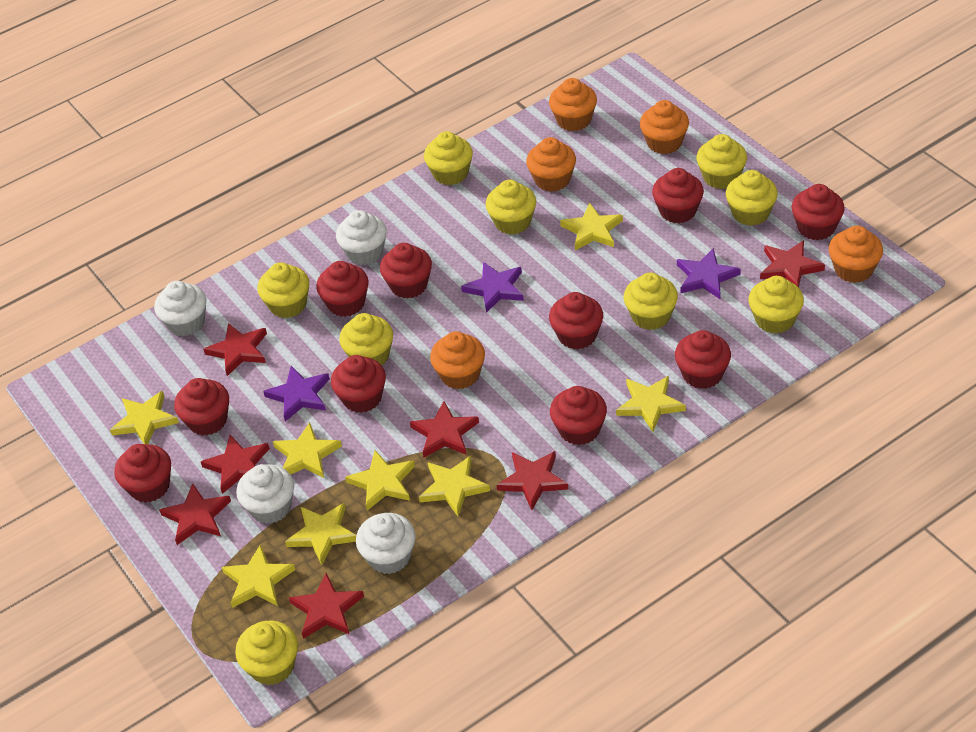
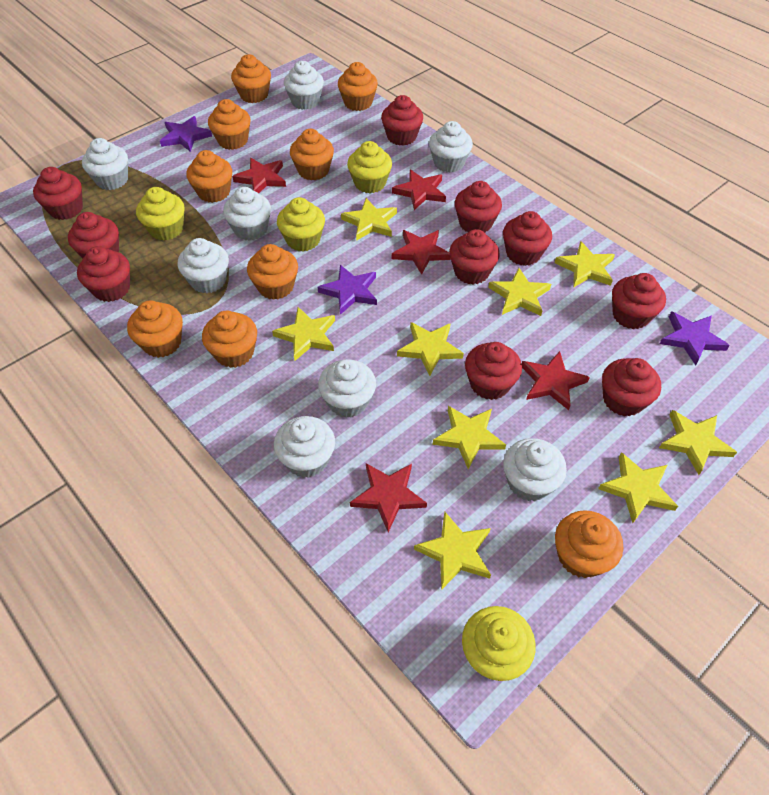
orange cupcake: [430,331,485,389] [526,137,576,192] [549,78,597,131] [640,100,689,154] [829,225,883,283] = 5 -> [127,301,183,358] [186,150,232,203] [202,311,257,368] [208,99,251,150] [231,54,271,103] [247,244,298,300] [290,129,334,180] [338,62,378,111] [555,510,623,578] = 9
red star: [159,483,231,545] [201,435,270,494] [203,323,267,376] [289,573,364,639] [410,401,479,458] [496,451,568,510] [760,240,825,287] = 7 -> [232,158,286,193] [350,463,427,532] [392,170,446,210] [392,230,451,275] [522,351,590,410] = 5
white cupcake: [154,281,207,336] [236,464,294,524] [336,210,387,265] [356,513,416,574] = 4 -> [82,138,128,190] [178,238,229,293] [223,187,271,241] [274,416,335,478] [284,61,324,110] [318,359,376,418] [429,121,473,173] [503,438,567,501] = 8
yellow cupcake: [235,620,298,685] [258,262,309,318] [339,313,393,366] [424,131,473,185] [486,180,536,235] [624,273,678,330] [696,134,747,189] [726,170,778,226] [749,276,804,334] = 9 -> [136,187,184,241] [277,197,325,251] [347,141,392,193] [462,606,536,681] = 4
yellow star: [110,391,179,444] [222,544,296,608] [273,422,342,478] [285,503,356,565] [345,450,415,511] [419,456,490,516] [560,203,623,251] [616,376,686,432] = 8 -> [272,307,335,361] [341,198,397,241] [397,322,464,376] [414,512,491,590] [433,406,506,470] [488,268,551,316] [555,241,615,287] [598,452,678,523] [659,410,737,475] = 9

